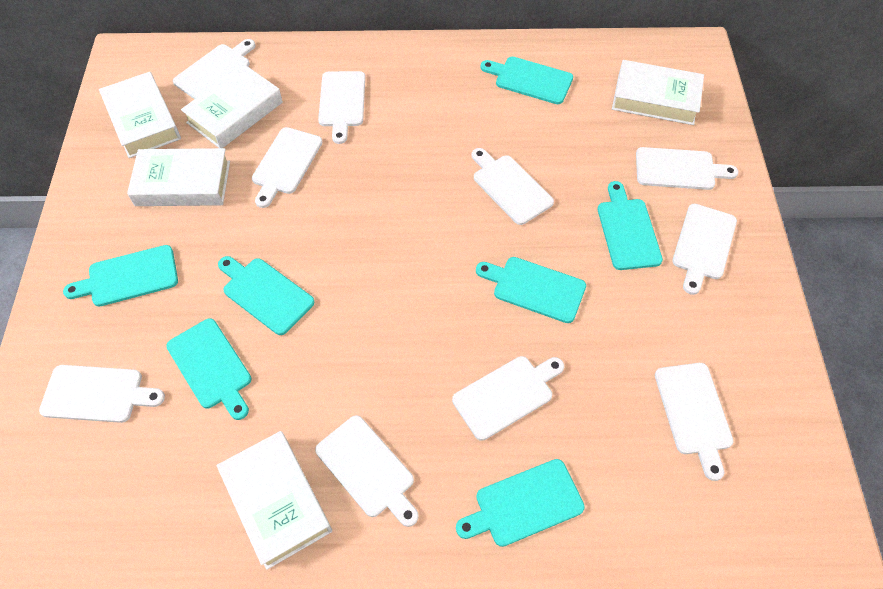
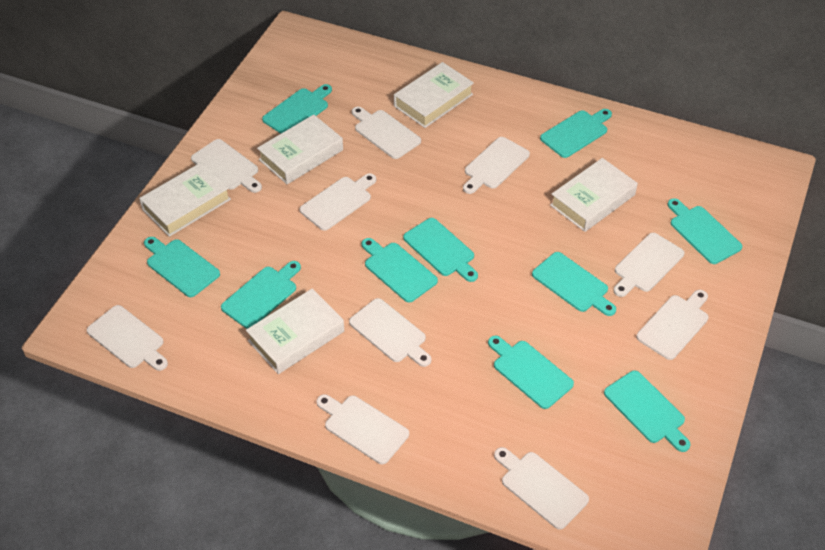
turquoise cutting board: [63,245,178,306] [166,318,251,420] [218,256,314,335] [456,459,585,547] [476,257,586,323] [480,57,573,104] [598,181,663,270] = 7 -> [144,237,220,297] [221,261,301,329] [262,84,332,134] [362,238,438,302] [403,218,478,282] [488,335,574,409] [532,252,616,316] [540,109,612,158] [604,370,691,452] [668,198,743,264] = 10

